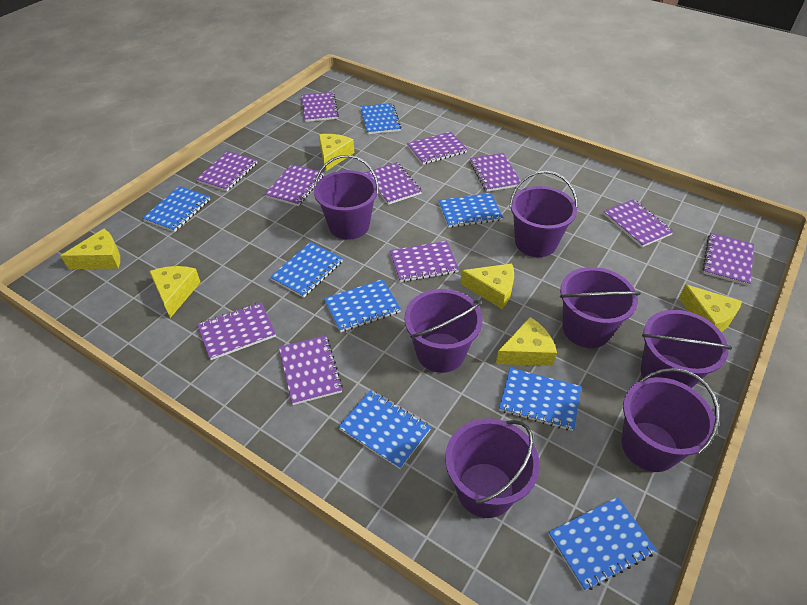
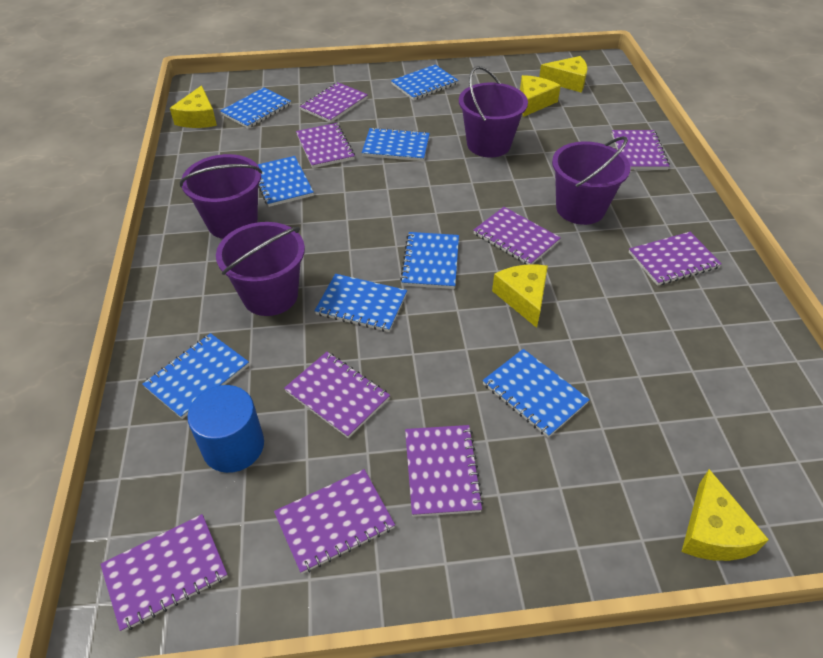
blue cylinder: none = 0 -> [187,385,264,473] = 1
purple bucket: [314,155,379,240] [404,289,483,373] [445,418,540,518] [509,171,578,257] [560,267,641,348] [621,368,720,472] [641,310,732,388] = 7 -> [180,154,262,239] [216,222,305,316] [459,66,528,158] [552,136,631,225] = 4
purple notebook: [196,151,257,191] [197,302,276,360] [265,164,324,206] [279,336,343,405] [301,92,339,122] [365,162,422,205] [390,241,459,282] [407,132,468,165] [469,153,522,192] [603,199,674,247] [703,233,754,286] = 11 -> [100,514,228,632] [274,469,395,574] [284,352,390,438] [296,123,355,168] [300,82,368,123] [405,425,484,517] [474,207,561,265] [612,130,670,170] [629,232,722,286] = 9
yellow cheese: [60,229,120,269] [149,266,200,318] [319,134,354,172] [460,264,514,309] [496,317,557,366] [679,284,742,332] = 6 -> [170,85,217,128] [492,264,548,328] [520,75,561,117] [539,56,588,92] [682,469,769,561] = 5

